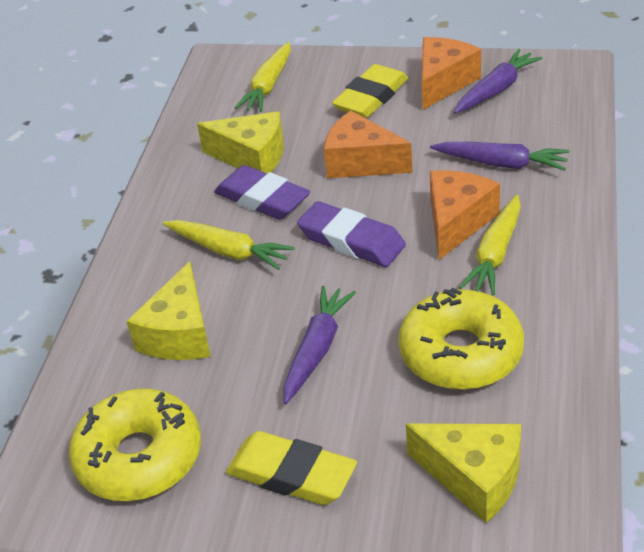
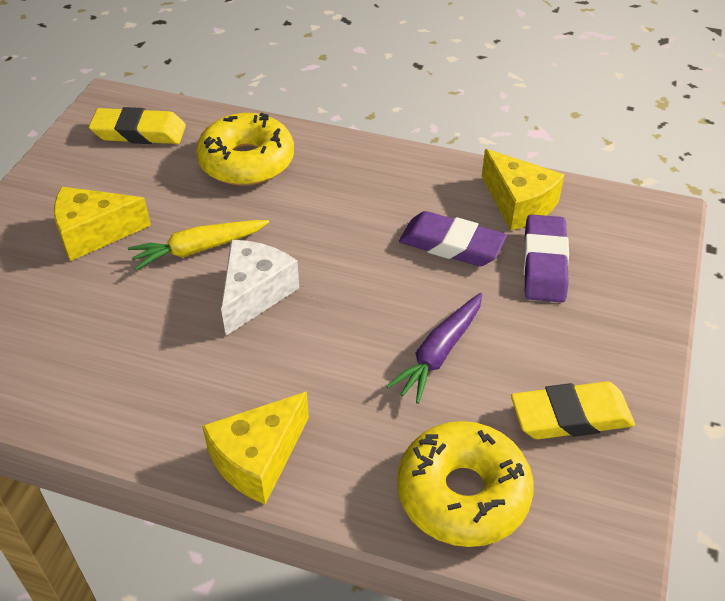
orange cheese: [324,111,413,178] [422,37,481,110] [430,170,500,260] = 3 -> none = 0
purple carrot: [283,286,356,404] [430,142,569,171] [454,49,542,114] = 3 -> [386,293,482,404] = 1
white cheese: none = 0 -> [221,240,299,336] = 1
yellow carrot: [163,220,294,270] [234,42,291,112] [459,195,521,295] = 3 -> [128,220,269,270] = 1

